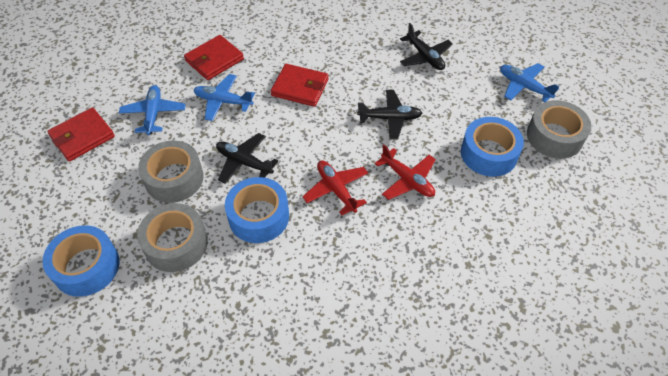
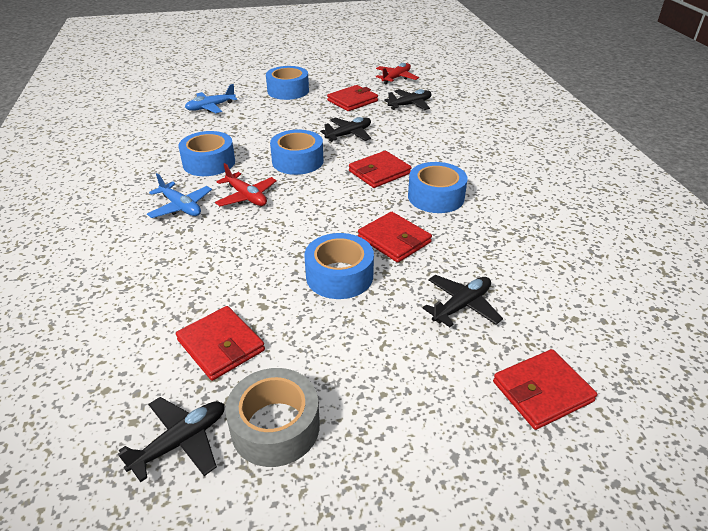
black plane: [216,133,278,184] [357,90,422,140] [400,23,453,70] = 3 -> [118,397,225,482] [320,117,371,142] [384,89,432,110] [423,275,503,327] = 4
blue plane: [119,85,185,135] [194,74,255,121] [500,63,559,102] = 3 -> [147,173,212,218] [185,84,237,113] = 2
blue tape: [42,226,119,297] [225,177,289,243] [461,117,524,177] = 3 -> [179,131,235,176] [266,66,309,100] [270,130,323,175] [304,233,374,299] [408,162,468,213] = 5
grey tape: [137,203,208,272] [138,141,204,203] [527,100,591,159] = 3 -> [225,368,320,467] = 1
red wallet: [47,107,115,162] [184,35,244,80] [271,64,329,107] = 3 -> [176,306,265,381] [327,85,378,111] [349,151,412,188] [358,212,432,263] [493,349,597,430] = 5

